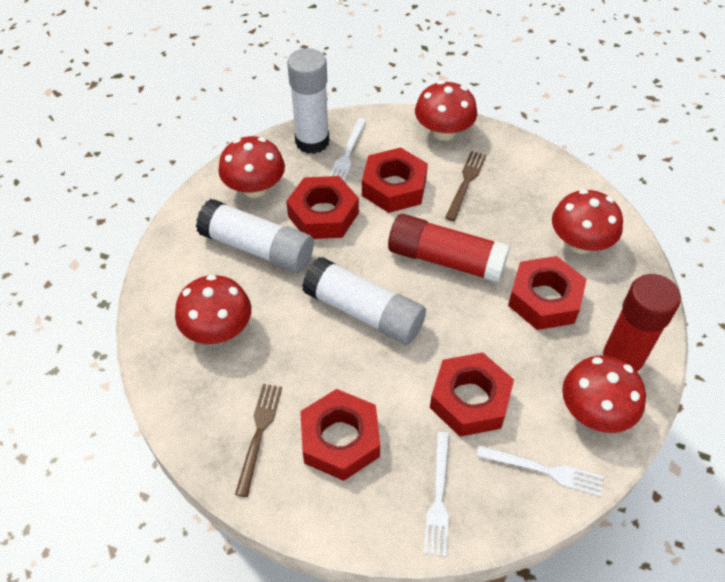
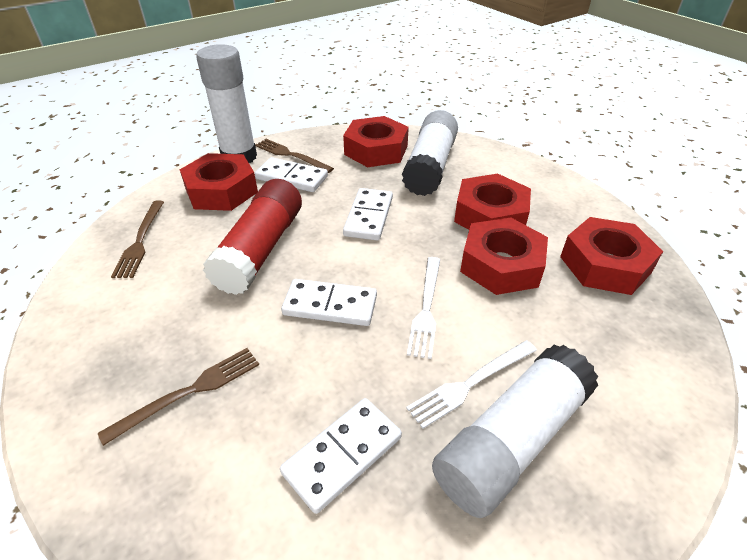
brown fork: [235,384,282,497] [445,151,486,221] = 2 -> [98,348,259,446] [111,200,164,278] [255,139,334,173] = 3
red glue stick: [388,214,510,283] [600,274,681,374] = 2 -> [203,179,302,295] = 1
red mushroom: [175,275,251,344] [218,136,285,198] [415,81,477,141] [552,189,623,254] [562,355,646,433] = 5 -> none = 0
white domino: none = 0 -> [255,157,328,192] [280,398,402,514] [281,279,377,326] [343,188,393,241] = 4
white fork: [330,118,367,182] [424,432,449,557] [477,445,604,497] = 3 -> [406,340,537,429] [407,257,440,359] = 2

